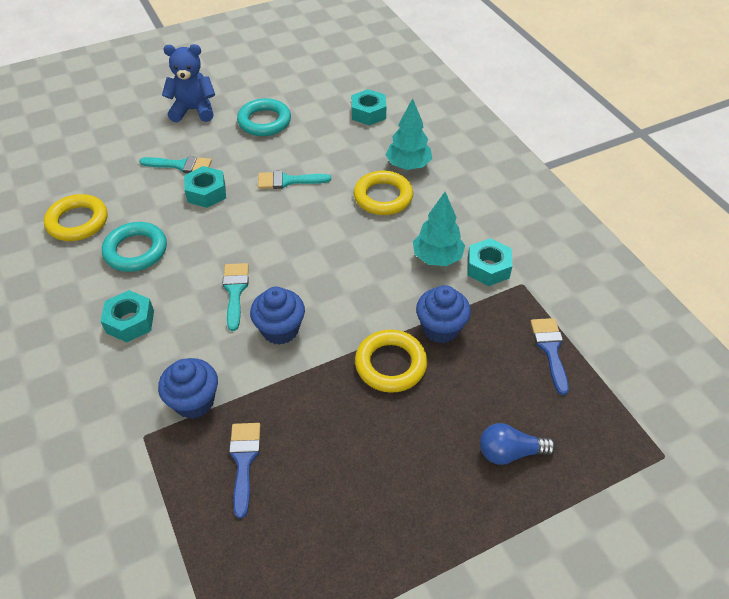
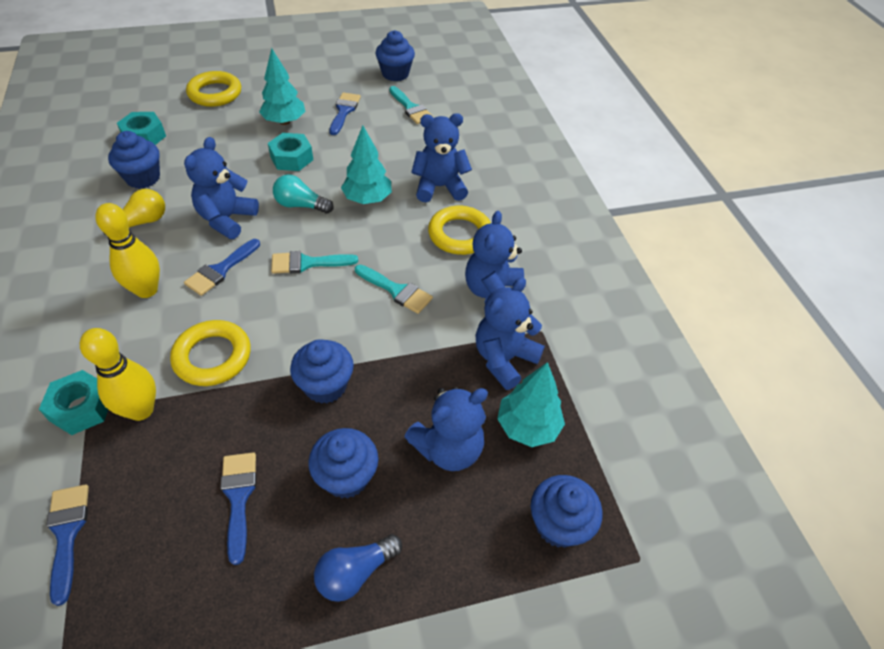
blue brush: [229,423,260,518] [530,318,569,395] = 2 -> [46,484,89,606] [184,239,260,296] [220,452,257,565] [329,92,361,135] = 4
blue cupcake: [158,358,218,419] [250,287,305,345] [416,285,471,343] = 3 -> [108,131,160,189] [290,339,354,404] [308,428,378,499] [375,30,415,81] [531,475,603,548] = 5
blue teddy bear: [162,44,215,122] = 1 -> [184,137,259,239] [404,387,488,471] [411,113,472,202] [465,211,524,303] [476,277,545,390] = 5
turquoise light bulb: none = 0 -> [273,175,334,214] = 1
turquoise nut: [101,290,154,342] [184,166,226,208] [351,89,386,126] [467,238,512,286] = 4 -> [39,370,108,435] [117,112,166,145] [268,133,313,171] = 3
turquoise ring: [102,222,167,272] [237,98,291,136] = 2 -> none = 0
turquoise tree: [386,98,432,170] [413,192,465,266] = 2 -> [259,48,305,125] [341,126,392,204] [497,362,565,447] = 3
yellow bowling pin: none = 0 -> [80,328,156,421] [95,203,160,298] = 2
yellow light bulb: none = 0 -> [103,189,165,236] = 1

